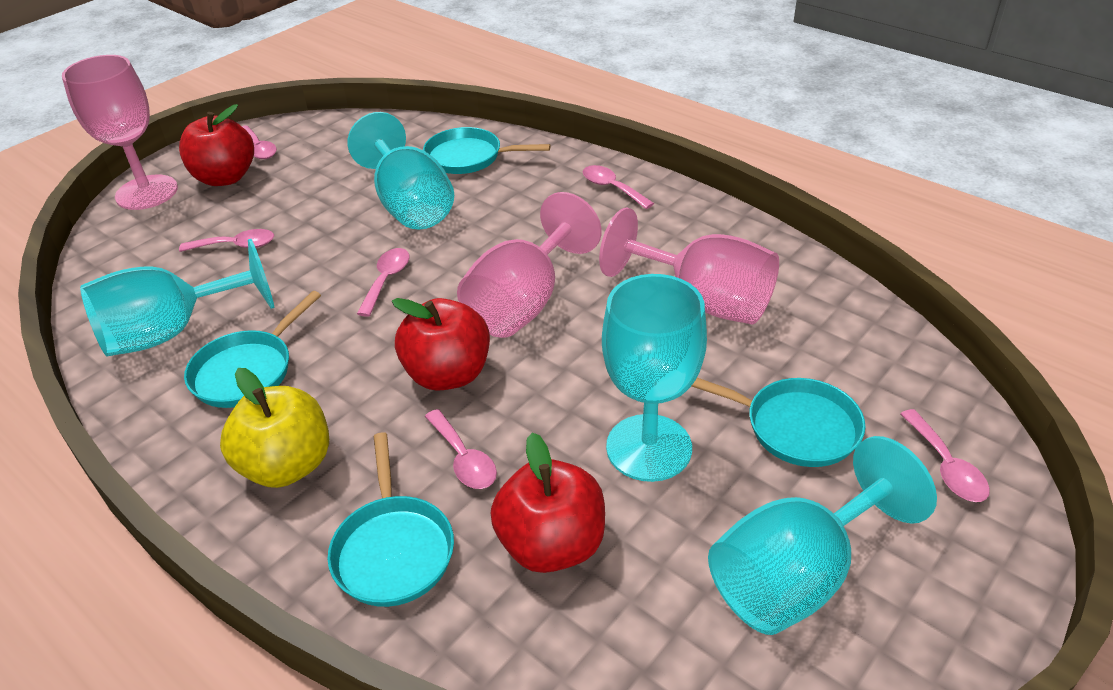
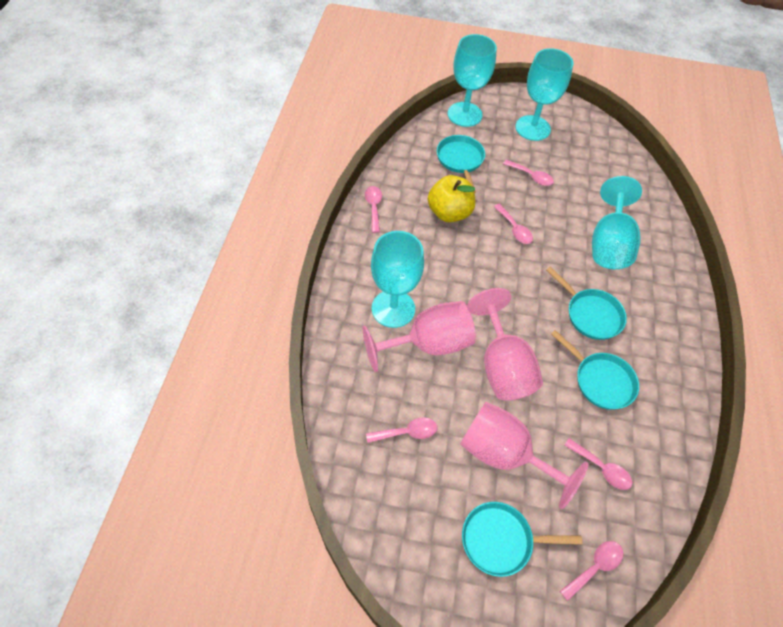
red apple: [179,104,254,186] [392,298,490,391] [491,433,605,573] = 3 -> none = 0

